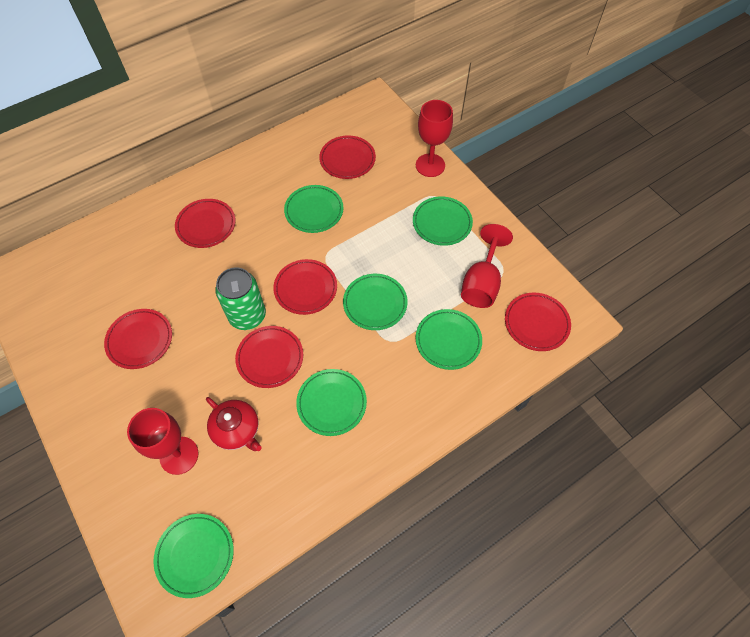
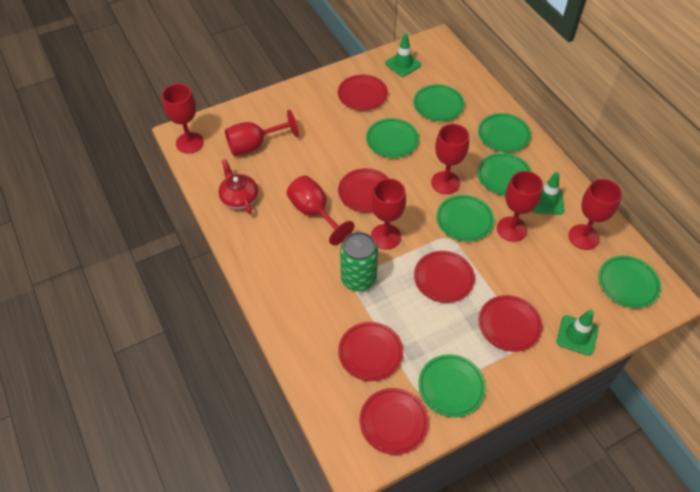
green plate: [154,514,234,598] [284,185,344,233] [296,369,367,436] [343,274,408,330] [413,197,473,246] [416,309,482,370] = 6 -> [366,118,419,158] [413,84,465,121] [418,354,486,417] [436,195,494,242] [477,153,532,195] [478,113,531,152] [598,256,661,308] = 7
green traffic cone: none = 0 -> [385,33,421,77] [533,172,564,215] [557,310,598,356] = 3
red goblet: [127,408,198,475] [416,100,453,177] [461,224,513,308] = 3 -> [162,84,204,154] [225,110,299,156] [287,175,354,245] [371,179,406,250] [431,124,469,194] [497,171,543,242] [568,179,622,250] = 7

